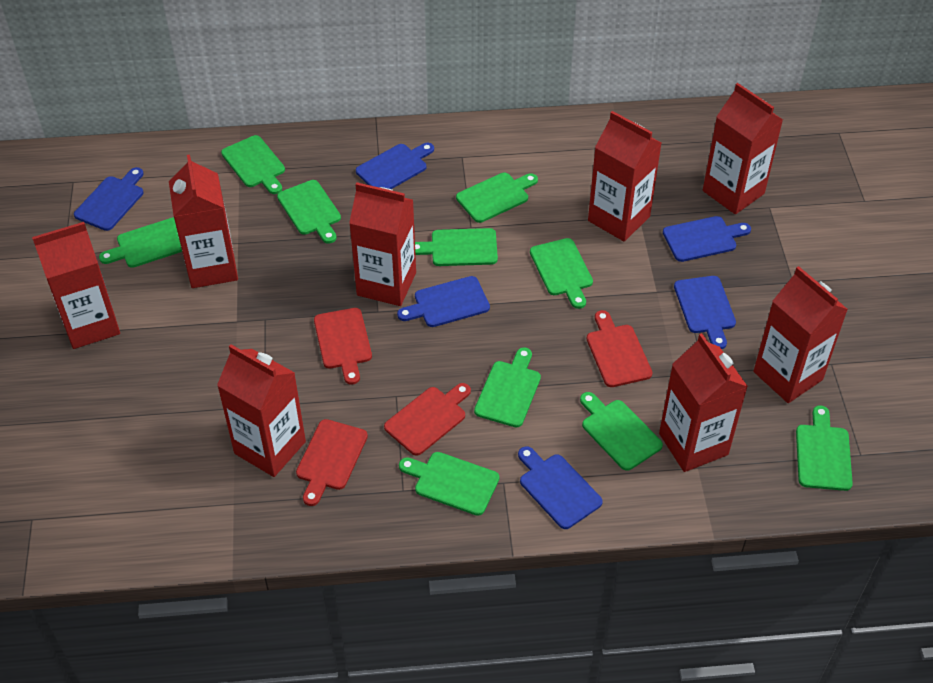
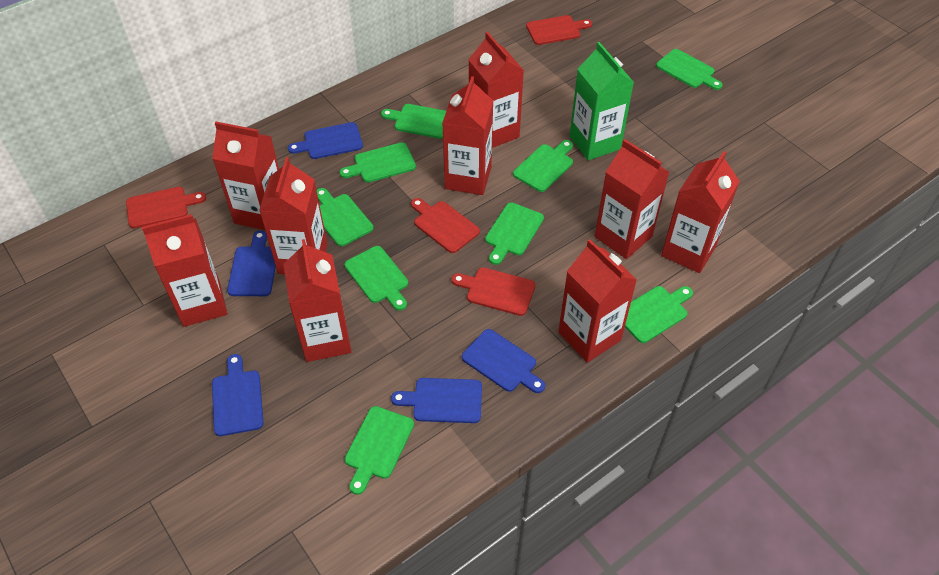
blue cutting board: [74,167,144,231] [356,143,434,189] [397,276,490,327] [518,446,603,529] [663,216,751,262] [674,276,736,349] = 6 -> [212,354,264,436] [227,230,276,296] [288,122,363,159] [391,378,482,423] [462,329,545,393] = 5
green carton: none = 0 -> [569,42,634,160] = 1
green cutting board: [99,217,182,268] [221,135,285,194] [277,180,341,244] [399,452,499,516] [415,228,498,266] [456,173,538,223] [474,347,541,427] [530,238,593,309] [580,392,663,471] [796,405,853,491] = 10 -> [317,188,374,246] [340,143,416,183] [344,246,408,311] [345,406,414,495] [381,104,446,139] [485,202,544,265] [513,140,573,192] [625,286,693,343] [656,49,723,90] = 9
red carton: [32,222,120,349] [169,154,238,288] [217,344,306,477] [349,182,416,306] [588,111,661,242] [659,333,748,472] [703,83,783,214] [754,266,848,403] = 8 -> [142,214,228,327] [212,122,279,230] [259,157,327,274] [283,239,352,362] [442,76,493,195] [468,32,524,148] [558,239,637,363] [595,139,669,259] [661,151,740,273] = 9

